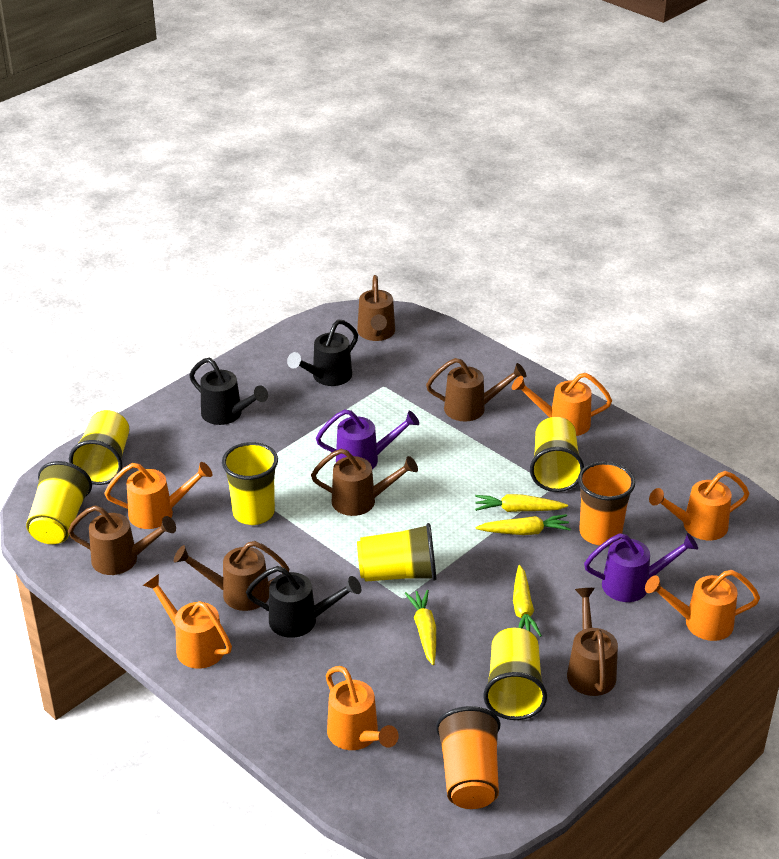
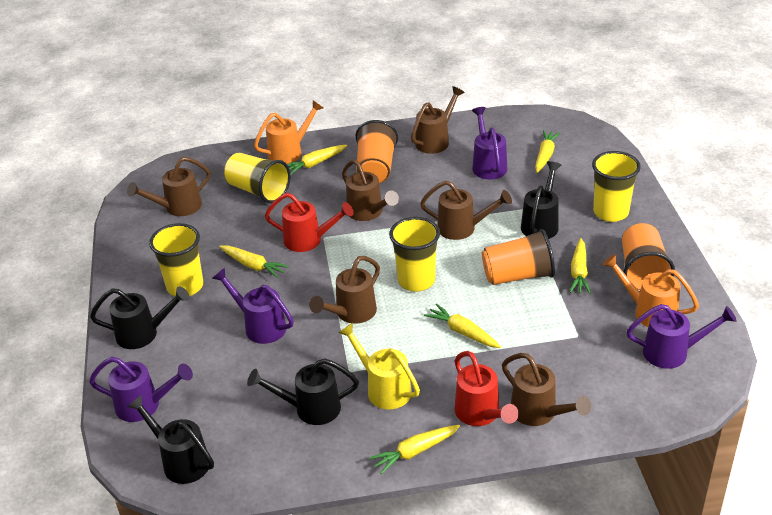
black watering can: [189,358,268,425] [246,566,361,638] [287,320,358,386] = 3 -> [90,286,190,349] [127,395,214,484] [247,358,359,425] [521,161,561,239] = 4
orange cup: [436,706,501,809] [578,462,635,546] = 2 -> [355,120,398,183] [482,229,555,285] [622,223,675,292] = 3
orange watering can: [105,462,212,529] [143,574,232,669] [326,666,399,750] [512,373,612,436] [645,570,760,641] [649,471,750,541] = 6 -> [254,100,323,164] [603,254,699,327] = 2
purple watering can: [316,409,419,469] [584,533,698,602] = 2 -> [89,357,193,422] [212,268,294,344] [472,107,507,179] [627,304,736,369] = 4
red watering can: none = 0 -> [265,193,354,252] [454,351,519,426] = 2
yellow carrot: [405,590,436,665] [475,494,568,512] [476,514,571,535] [513,565,542,637] = 4 -> [219,245,289,278] [287,145,347,175] [369,425,460,474] [424,304,501,348] [535,130,560,173] [570,238,591,294] = 6
yellow cup: [26,461,92,544] [69,410,129,485] [222,442,278,525] [357,523,437,582] [483,628,547,720] [530,417,584,492] = 6 -> [149,223,203,297] [224,153,290,204] [389,217,440,292] [592,151,641,222] = 4
yellow watering can: none = 0 -> [338,323,420,409] = 1

